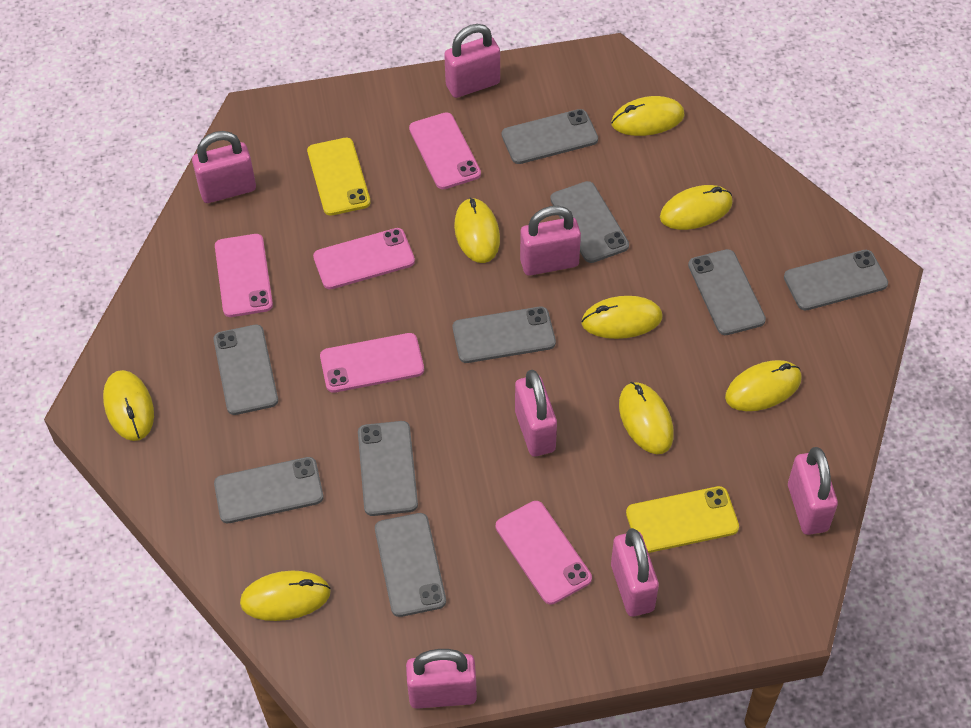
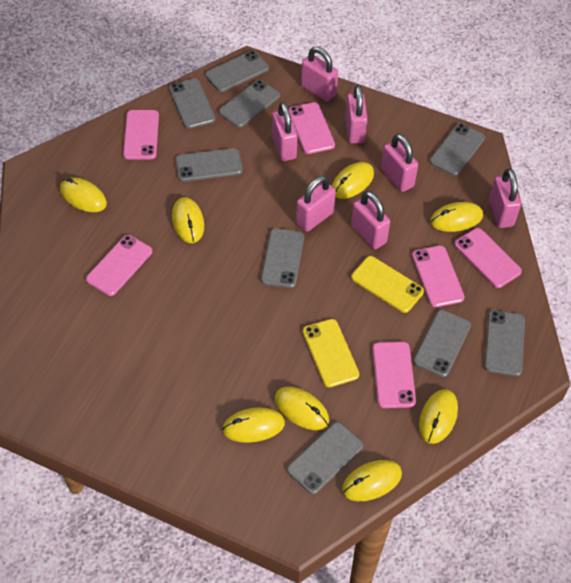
pink phone: [215,234,273,317] [313,228,415,289] [320,333,424,393] [409,112,481,189] [496,501,592,604] = 5 -> [86,235,152,296] [123,110,159,159] [289,102,335,154] [372,342,416,408] [412,246,464,307] [454,228,522,288] = 6

